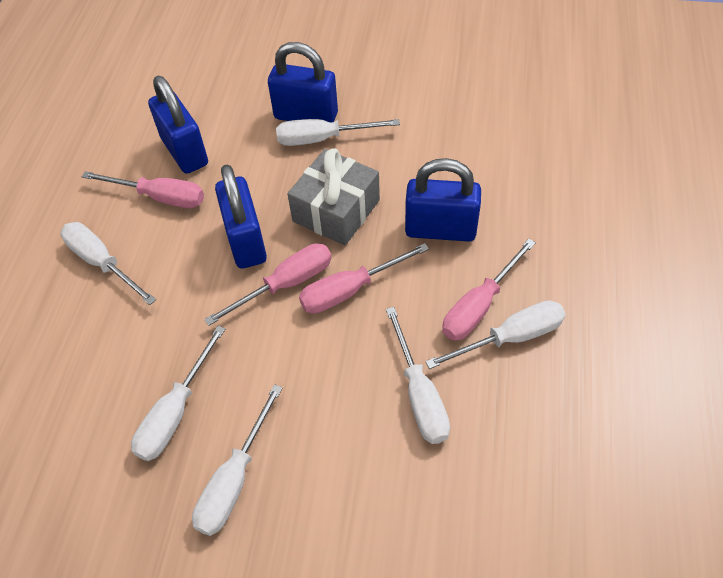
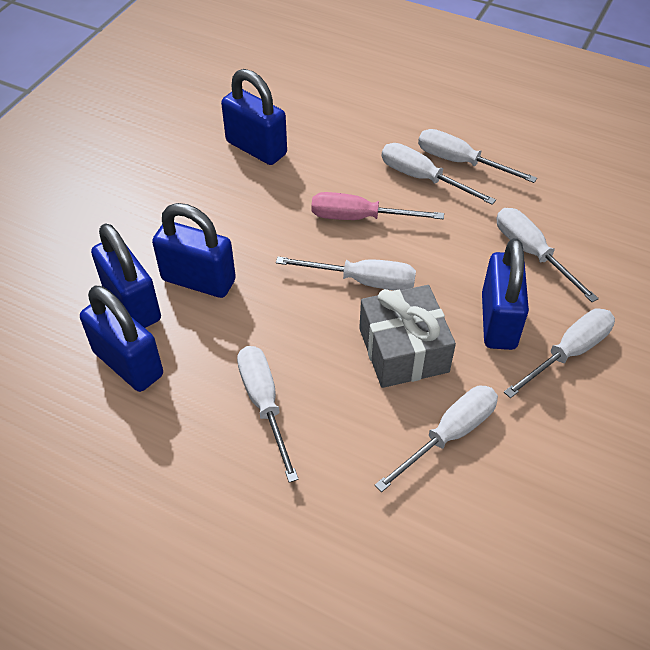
blue padlock: [148,76,208,174] [215,165,267,269] [268,42,338,122] [405,158,481,242] = 4 -> [80,286,163,392] [91,223,161,328] [152,203,236,298] [221,69,287,165] [482,238,529,350] = 5
pink screwdriver: [82,171,204,208] [204,243,332,326] [299,243,429,314] [442,239,536,341] = 4 -> [311,192,444,220] = 1
white screwdriver: [61,222,156,305] [131,326,225,461] [192,384,282,536] [276,119,400,146] [386,307,450,444] [425,300,566,369] = 6 -> [237,346,299,483] [276,257,416,290] [375,386,498,492] [382,143,496,205] [418,129,537,183] [497,208,599,302] [504,308,615,398] = 7

